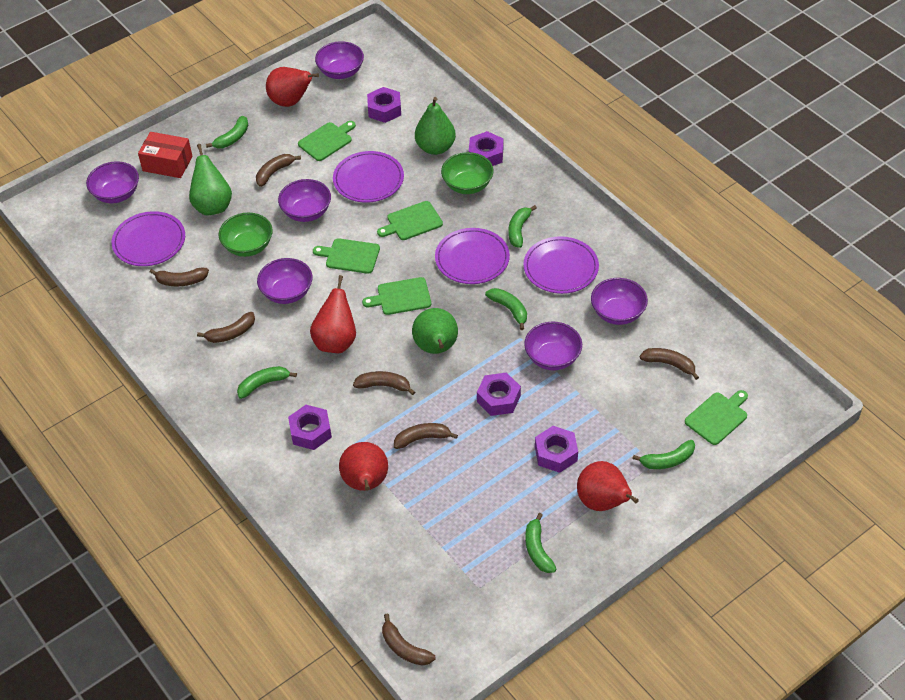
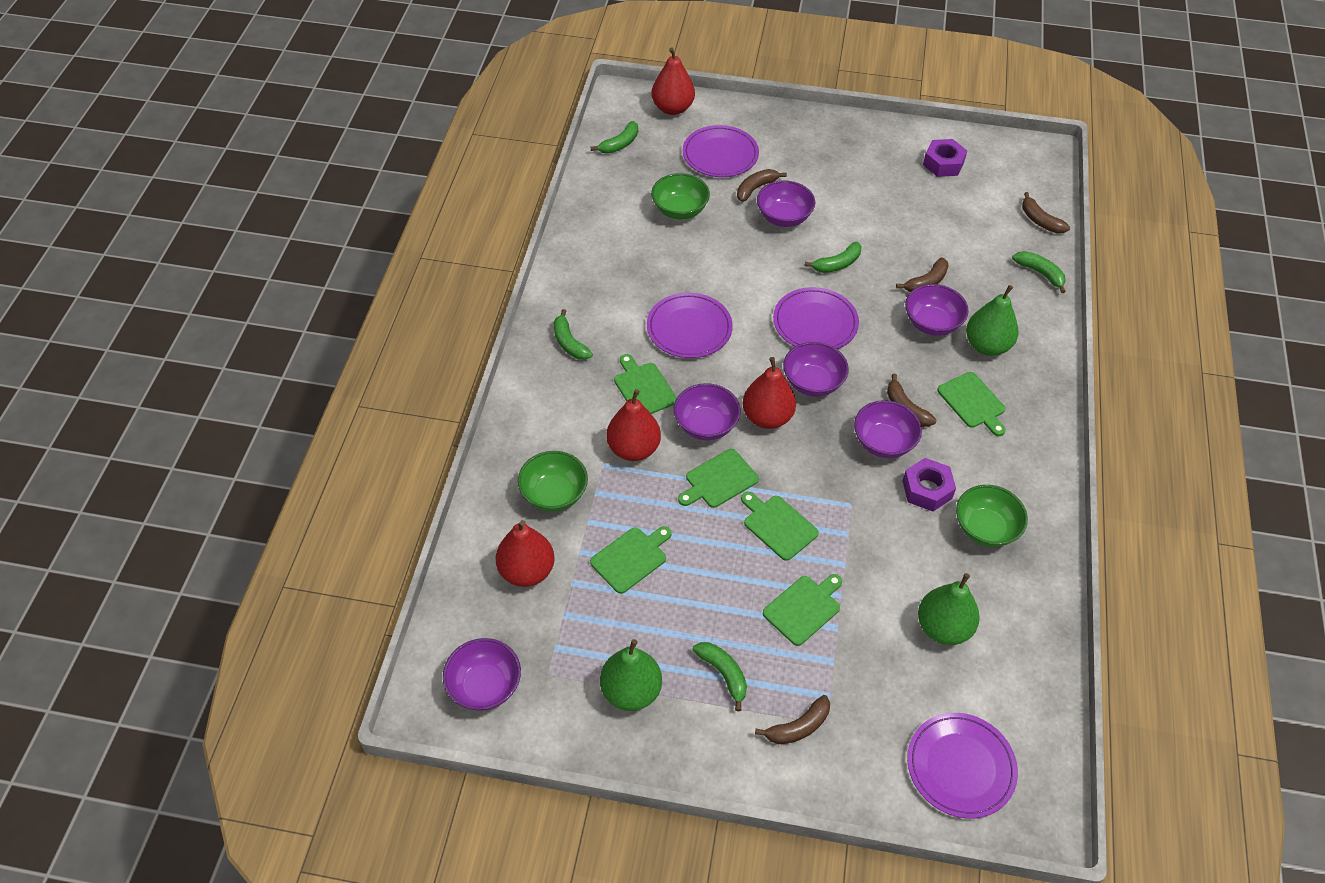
brown banana: [150,267,209,286] [197,312,255,343] [256,154,301,187] [353,371,415,395] [382,613,435,666] [394,423,458,449] [640,348,699,380] = 7 -> [737,169,787,202] [755,695,830,744] [887,373,936,427] [896,257,949,292] [1022,192,1070,233] = 5
green banana: [206,116,248,148] [237,366,297,399] [485,288,527,330] [509,205,537,248] [525,513,556,573] [632,440,695,469] = 6 -> [554,309,593,360] [591,121,638,154] [692,642,747,711] [804,242,861,273] [1012,251,1066,293] = 5
green bowl: [219,213,273,257] [441,152,494,194] = 2 -> [518,451,588,512] [651,173,710,219] [956,485,1028,547] = 3
green cutting board: [298,121,356,161] [313,238,380,274] [362,277,431,315] [377,201,443,240] [685,390,748,445] = 5 -> [590,526,672,594] [614,354,677,414] [678,449,759,508] [741,492,819,561] [763,574,842,646] [937,372,1006,436] = 6
purple nut: [288,405,332,450] [367,87,401,123] [469,131,503,166] [477,372,521,416] [535,426,578,473] = 5 -> [903,458,956,511] [923,139,967,177] = 2
red box: [138,132,193,178] = 1 -> none = 0

